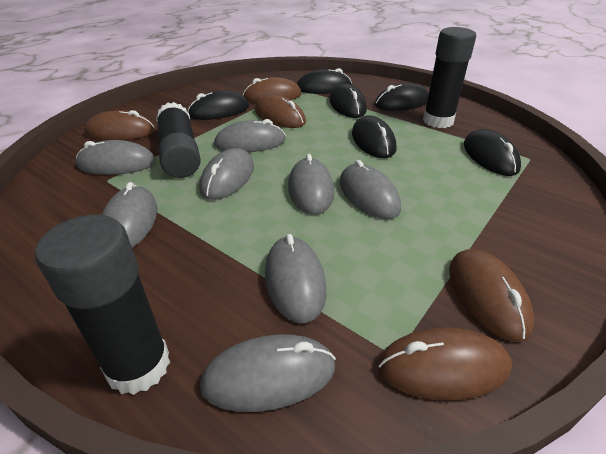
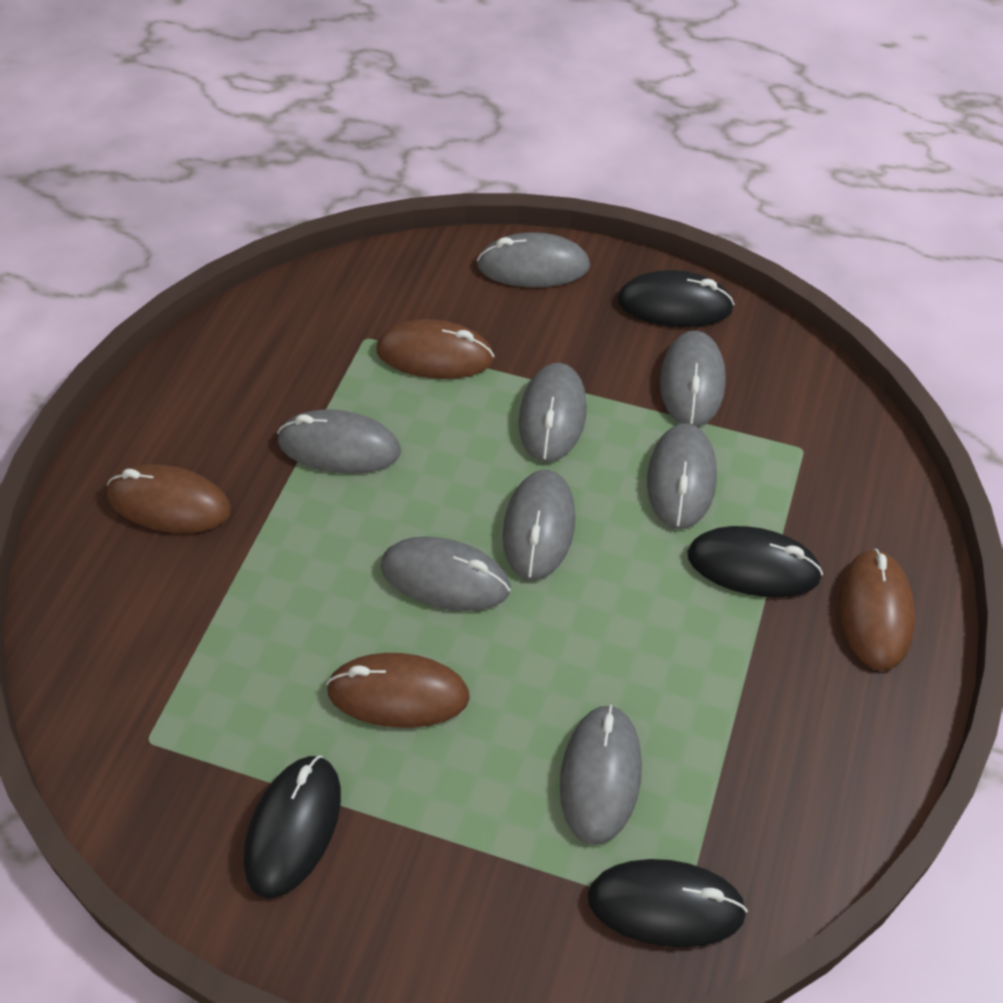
black glue stick: [35,215,170,395] [156,102,201,178] [423,27,476,128] = 3 -> none = 0
black mouse: [187,90,249,120] [297,68,352,94] [329,83,367,118] [352,116,396,158] [375,83,429,111] [464,129,521,176] = 6 -> [244,755,341,898] [587,859,748,948] [617,270,734,327] [687,526,823,597] = 4
brown mouse: [85,110,155,140] [243,77,301,103] [255,95,306,128] [378,328,512,400] [449,249,534,342] = 5 -> [107,464,231,533] [326,653,470,728] [376,319,494,379] [839,548,915,671] = 4

